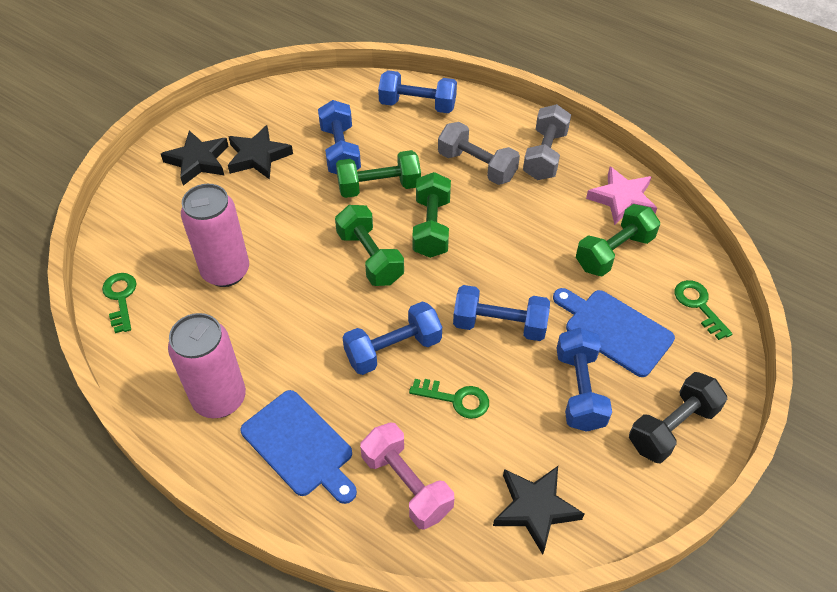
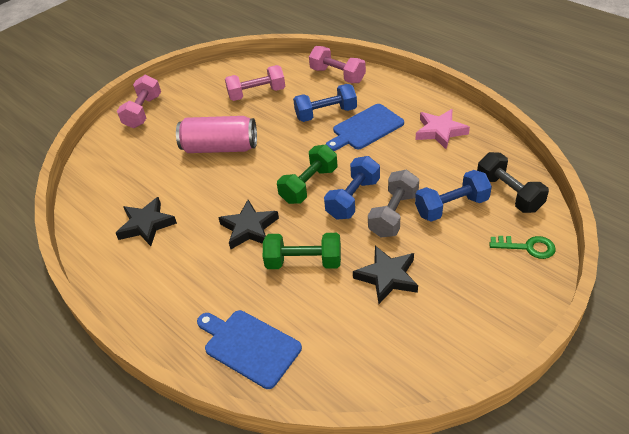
blue dumbbell: [318,100,361,174] [343,301,442,375] [378,70,457,113] [453,285,550,341] [557,328,612,432] = 5 -> [293,84,357,122] [324,156,380,220] [415,170,492,222] = 3
green dumbbell: [335,205,404,286] [336,150,421,198] [412,172,451,258] [576,204,660,276] = 4 -> [263,233,341,269] [277,145,337,204] = 2
green key: [102,273,136,333] [409,379,489,419] [675,280,733,340] = 3 -> [489,236,556,259] = 1
grey dumbbell: [438,122,520,185] [523,104,571,180] = 2 -> [368,170,419,238] = 1
pink can: [168,313,246,418] [181,184,249,287] = 2 -> [176,116,257,153] = 1
pink dumbbell: [360,423,454,530] = 1 -> [117,75,161,128] [225,65,285,101] [309,46,366,83] = 3

